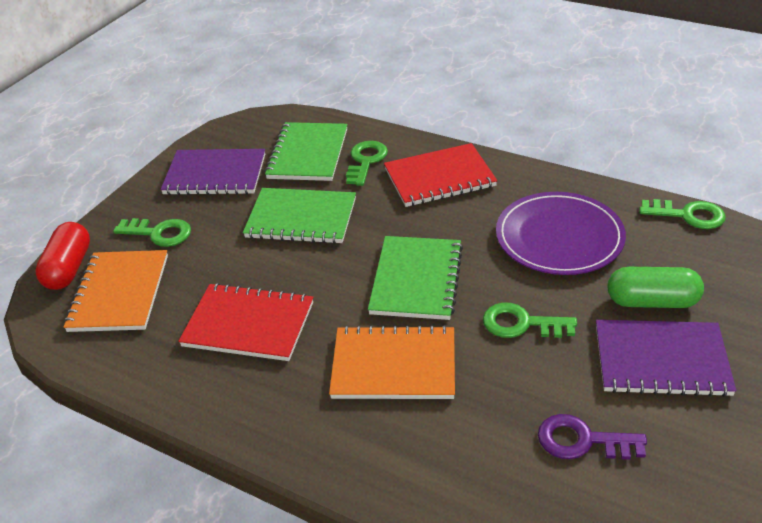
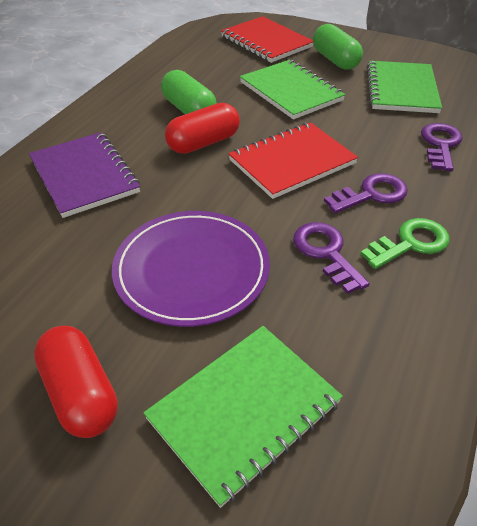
green capsule: [608,267,704,308] = 1 -> [161,70,217,114] [313,24,363,70] = 2
green key: [113,218,191,247] [346,141,388,186] [483,302,577,338] [639,199,726,229] = 4 -> [361,218,450,269] = 1
orange notebook: [64,250,168,332] [329,325,455,399] = 2 -> none = 0
purple key: [538,414,647,460] = 1 -> [293,222,369,294] [324,173,408,213] [421,123,463,171] = 3
purple notebook: [160,149,265,195] [596,320,736,397] = 2 -> [29,132,140,218] = 1
red capsule: [35,222,90,290] = 1 -> [34,326,118,438] [165,103,240,154] = 2

